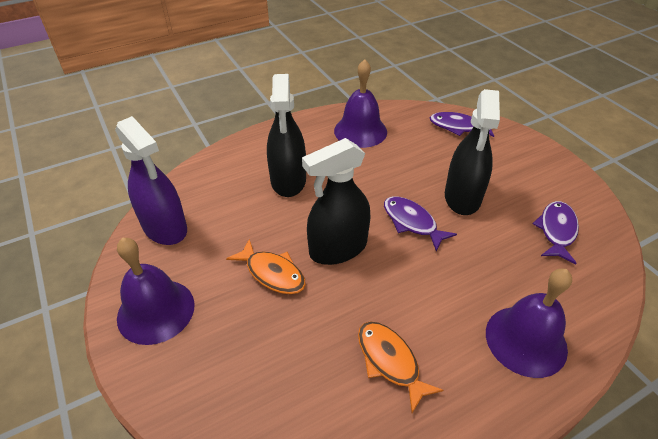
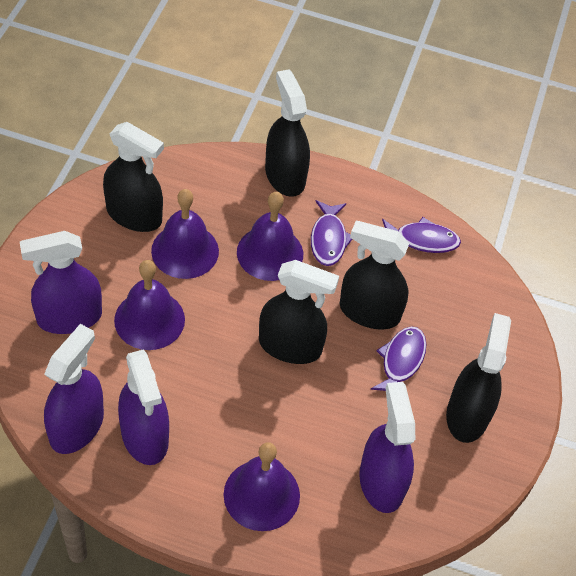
black spray bottle: [267,74,306,197] [302,138,371,265] [445,89,500,215] = 3 -> [103,122,164,232] [259,260,339,364] [265,69,310,197] [340,221,409,329] [446,313,511,443] = 5
orange fish: [226,239,306,294] [358,322,444,413] = 2 -> none = 0
purple bell: [117,238,195,345] [334,59,387,148] [486,268,572,378] = 3 -> [114,260,185,350] [151,189,219,279] [224,442,300,531] [237,192,303,281] = 4
purple spray bottle: [115,116,187,245] = 1 -> [20,231,102,334] [44,324,104,454] [118,349,169,465] [359,382,415,513] = 4

